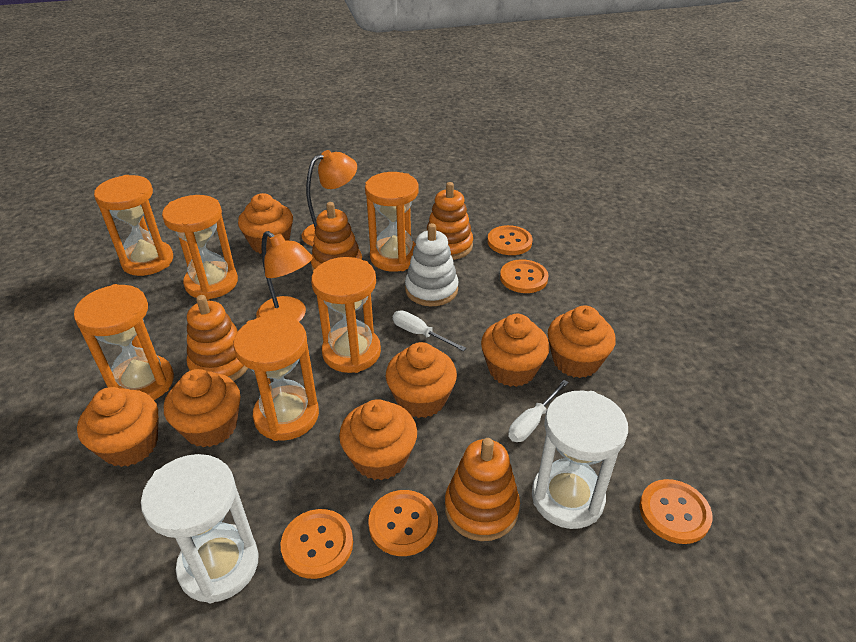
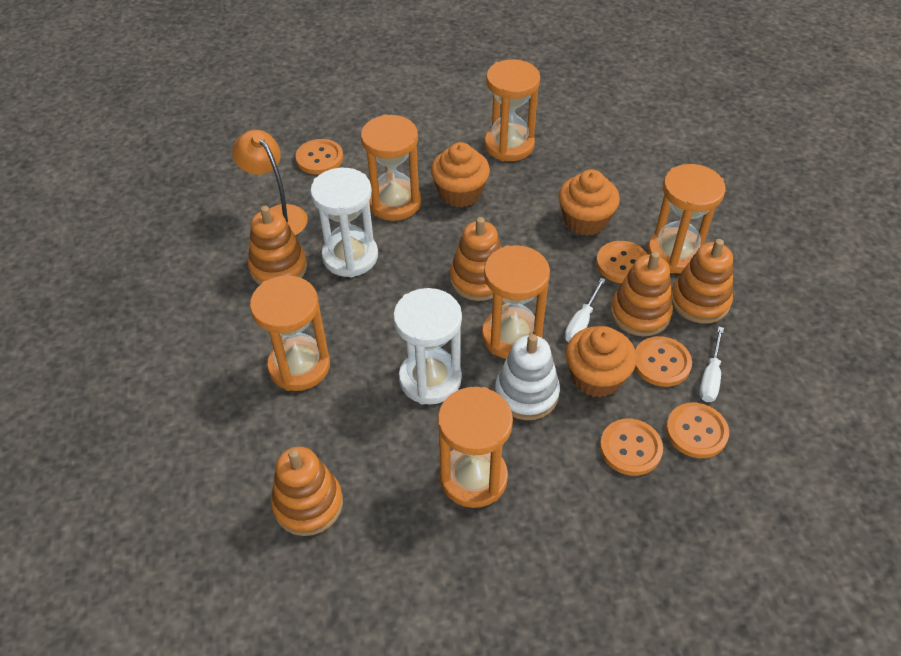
orange cupcake: [77,387,159,467] [164,369,240,447] [238,193,293,254] [339,399,417,480] [386,342,457,418] [481,314,550,387] [548,305,616,378] = 7 -> [431,142,490,207] [558,169,620,236] [565,326,637,398] = 3
orange lamp: [256,231,313,322] [302,150,357,246] = 2 -> [232,130,308,235] = 1
orange stacking toy: [187,295,248,381] [311,202,362,272] [426,182,473,260] [445,438,520,541] = 4 -> [248,206,307,285] [271,447,343,536] [450,217,502,301] [611,251,673,336] [671,239,733,323] = 5

